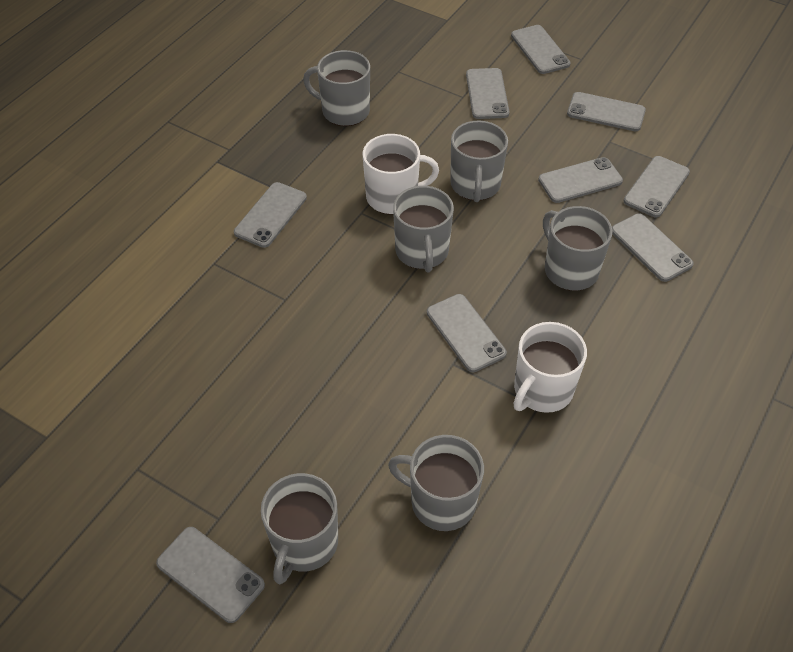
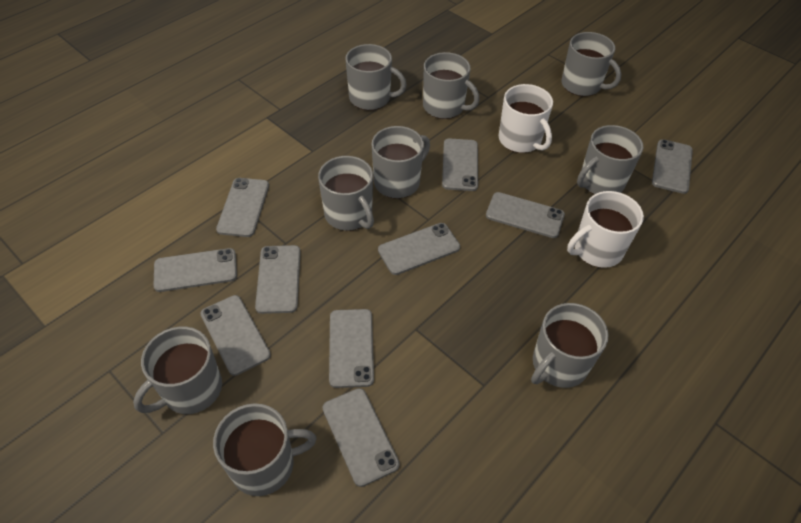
grey mug: [261,473,338,584] [303,50,370,126] [388,435,484,531] [393,186,454,273] [450,121,508,202] [543,206,613,291] = 6 -> [133,327,222,414] [213,403,317,496] [318,156,374,231] [346,44,407,110] [371,126,430,199] [423,52,479,119] [531,303,609,388] [562,32,621,96] [577,125,643,194] = 9
grey phone: [156,527,265,623] [234,182,307,248] [427,294,507,372] [466,68,510,119] [511,25,571,74] [538,157,623,203] [567,92,646,131] [612,213,694,282] [624,156,690,217] = 9 -> [153,248,237,292] [200,295,271,376] [216,178,269,237] [255,245,301,314] [322,388,400,487] [329,309,374,388] [378,223,460,275] [442,138,478,191] [486,192,565,238] [652,139,693,194] = 10

